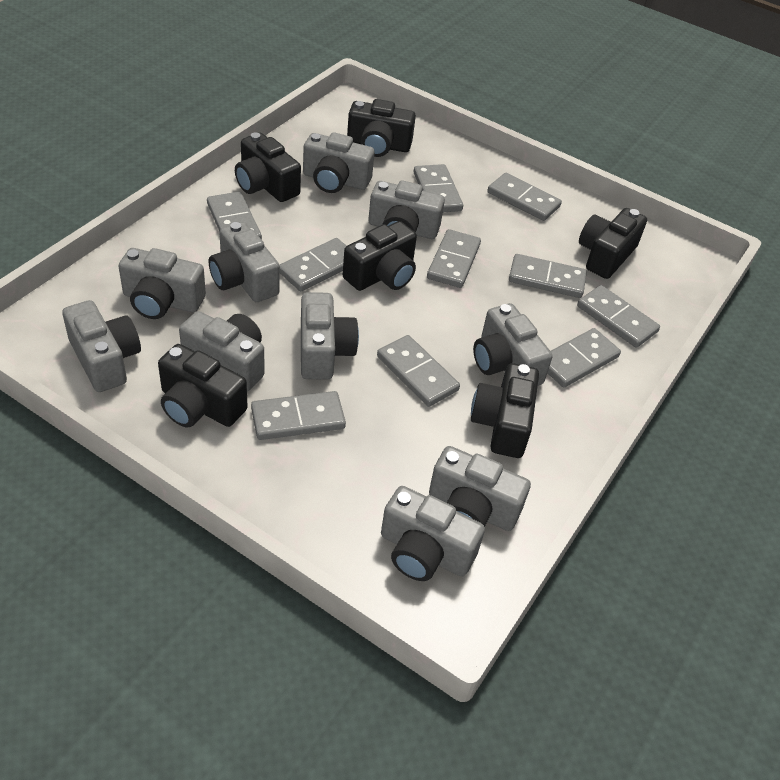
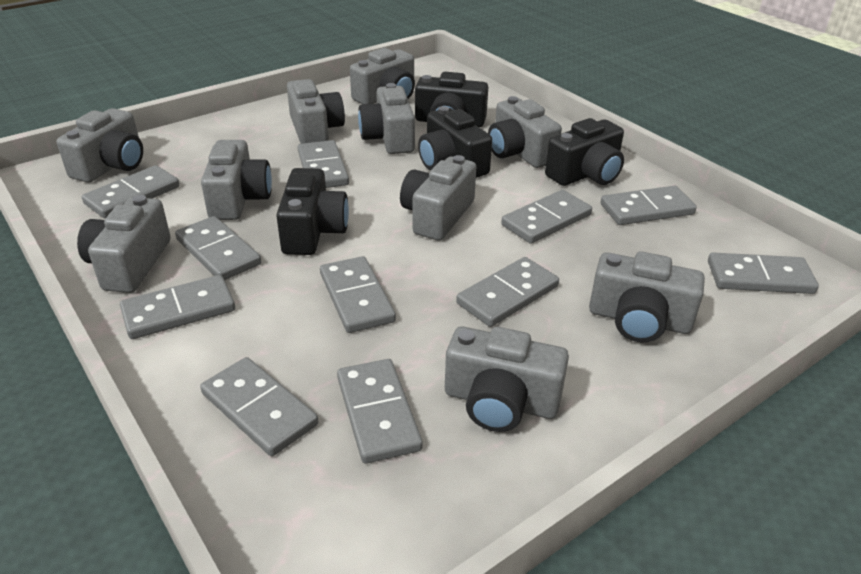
black camera: [158,344,248,427] [235,132,301,202] [343,221,417,291] [347,99,416,157] [471,363,539,458] [579,208,647,279] = 6 -> [276,168,349,255] [415,72,488,127] [418,106,492,178] [545,118,624,186] = 4
grey domino: [207,192,262,240] [251,391,346,440] [279,238,347,291] [377,335,460,407] [413,164,463,212] [427,229,481,288] [487,173,562,221] [509,254,587,298] [548,328,621,388] [577,285,660,348] = 10 -> [82,165,179,219] [120,275,235,339] [175,216,262,280] [200,357,319,456] [298,140,349,188] [320,256,396,333] [337,359,423,464] [456,257,559,327] [501,190,592,244] [601,186,697,225] [708,252,819,294] = 11

